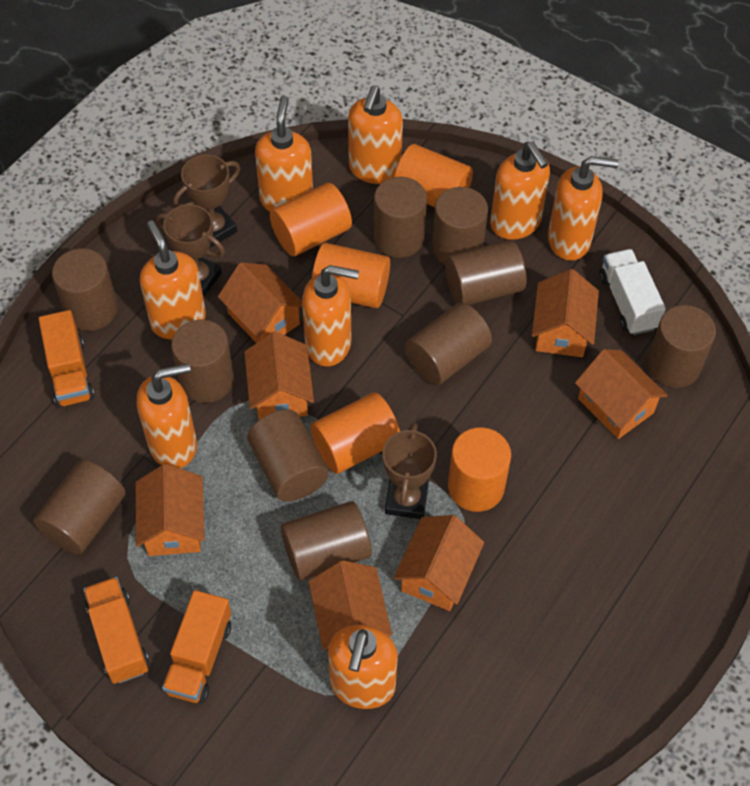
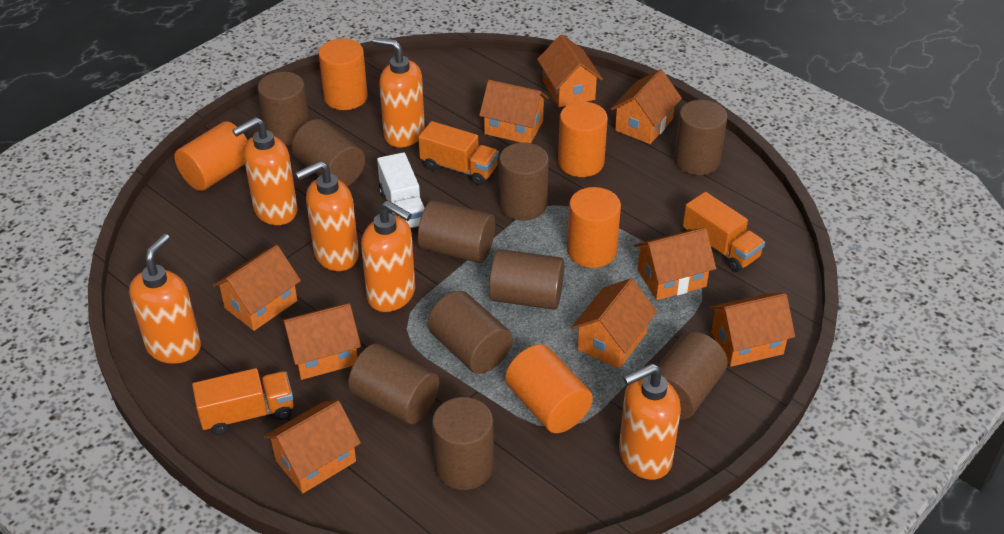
brown trophy: [156,204,225,297] [173,155,240,248] [382,423,437,519] = 3 -> none = 0
orange house: [136,464,205,556] [218,262,302,343] [244,331,314,420] [309,560,392,650] [394,515,484,611] [532,269,599,357] [575,349,668,439] = 7 -> [213,245,301,331] [264,401,361,493] [281,303,361,380] [479,80,548,143] [537,34,603,107] [571,278,657,369] [610,69,682,144] [634,228,716,300] [709,293,795,367] = 9
orange soap dispenser: [137,363,197,468] [140,220,206,339] [255,96,313,212] [302,265,359,367] [328,625,398,709] [348,86,403,184] [490,141,550,240] [548,156,618,261] = 8 -> [129,234,201,364] [232,117,298,225] [295,161,359,271] [361,201,415,312] [373,37,425,147] [619,363,681,480] = 6

